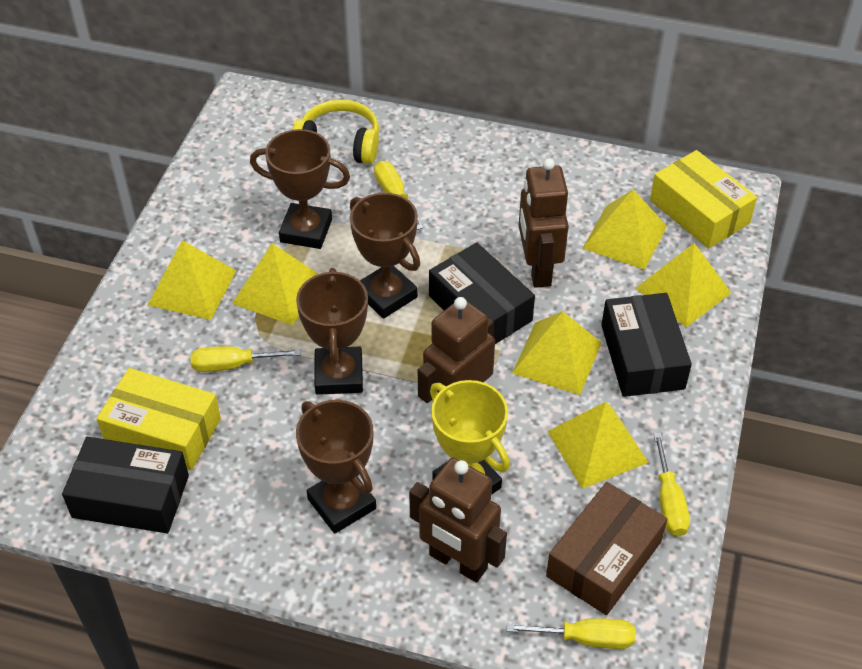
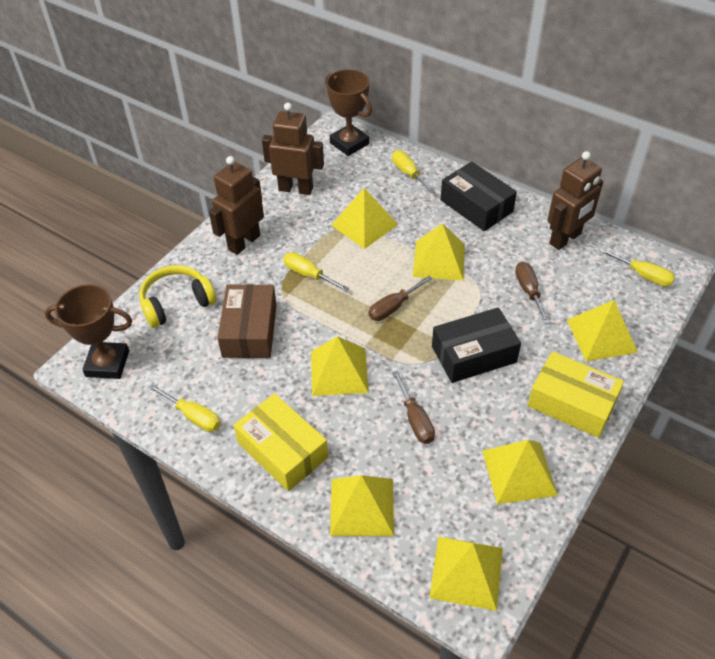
black box: [62,437,189,533] [429,243,535,344] [601,293,692,397] = 3 -> [432,307,521,383] [440,162,517,231] = 2
brown screwdriver: none = 0 -> [368,276,432,321] [392,371,435,444] [515,262,550,324] = 3
brown trophy: [250,129,350,249] [296,268,368,395] [296,400,376,534] [350,193,420,319] = 4 -> [45,284,132,379] [325,69,372,156] = 2
yellow pyramid: [148,240,236,320] [232,243,318,325] [512,311,602,395] [547,402,649,489] [582,189,667,270] [636,243,732,327] = 6 -> [311,336,369,396] [330,475,394,536] [331,188,398,249] [413,223,465,280] [429,536,503,611] [482,440,558,504] [567,300,638,361] = 7
yellow trophy: [430,380,510,495] = 1 -> none = 0

